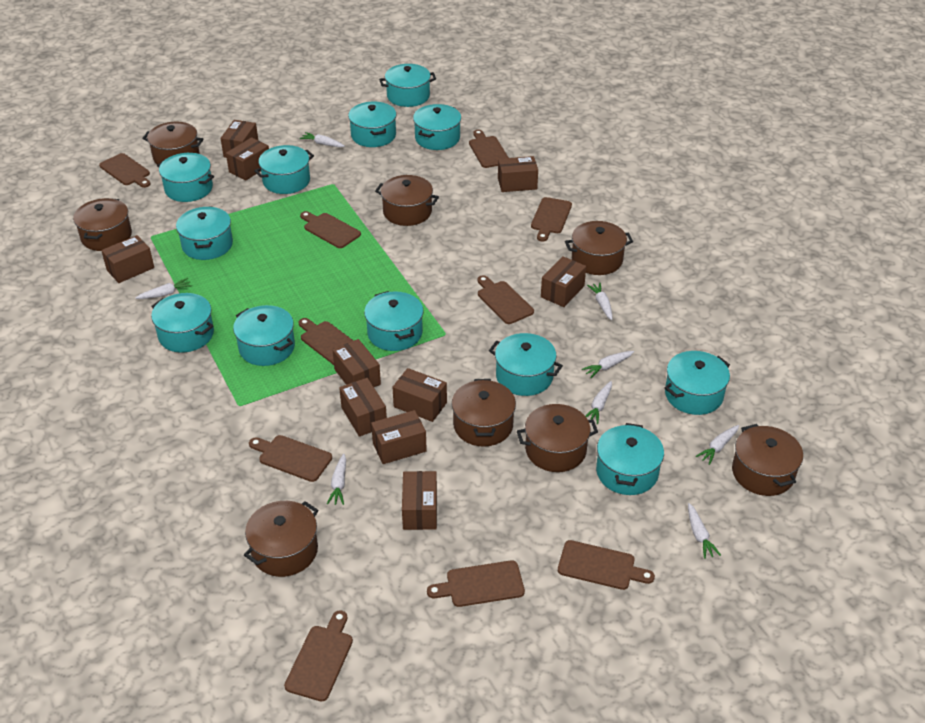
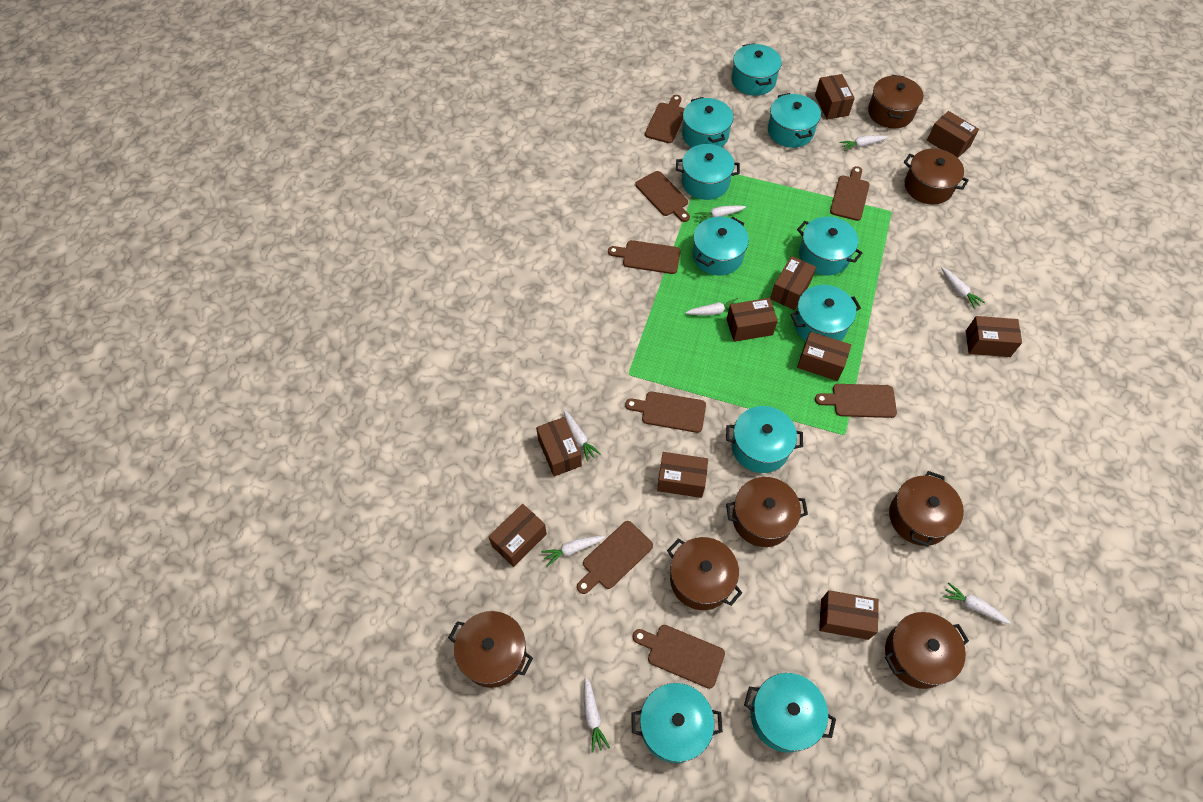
brown cutting board: [99,153,151,188] [249,435,332,482] [284,610,353,701] [299,318,353,365] [300,211,361,248] [427,560,525,607] [469,130,509,168] [477,275,534,324] [531,197,572,241] [558,540,655,590] = 10 -> [577,521,653,594] [608,240,681,274] [625,392,706,433] [633,625,725,689] [635,171,690,222] [645,95,685,143] [815,384,897,418] [830,166,870,221] = 8
brown pot: [73,198,132,251] [142,122,203,165] [244,501,318,577] [375,175,439,226] [452,379,516,447] [517,404,598,472] [565,221,633,275] [732,424,803,496] = 8 -> [448,611,533,688] [667,537,742,610] [726,477,808,547] [868,75,923,129] [885,612,969,689] [889,471,964,547] [904,148,969,205] = 7
turquoise pot: [151,293,214,353] [157,153,214,202] [176,206,233,260] [233,305,295,366] [254,145,314,194] [348,102,396,147] [364,291,424,351] [379,64,436,107] [413,104,461,150] [489,333,563,396] [596,423,664,495] [665,351,730,415] = 12 -> [631,683,723,763] [676,144,740,200] [682,97,733,148] [692,217,749,276] [726,406,803,473] [732,44,782,96] [744,673,836,753] [768,93,821,148] [790,285,861,341] [797,217,863,276] = 10

